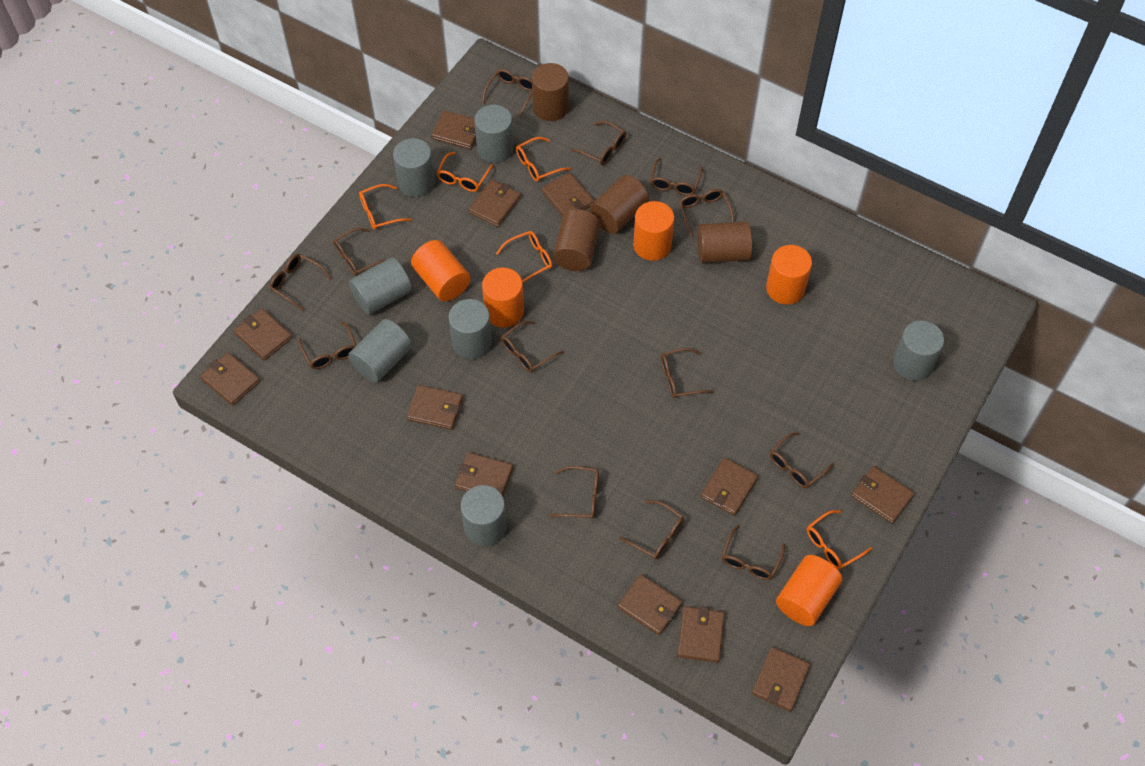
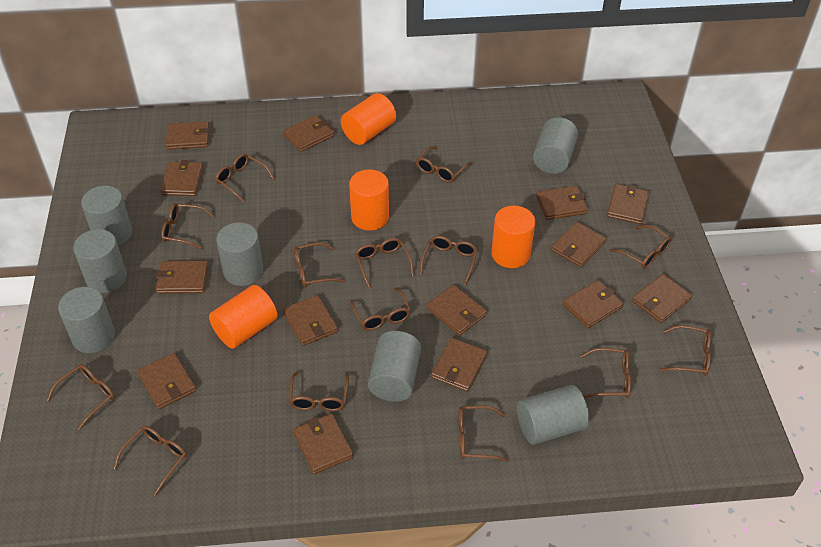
brown cylinder: [532,63,569,121] [553,209,600,271] [590,175,649,234] [697,221,752,263] = 4 -> none = 0
brown glasses: [270,254,332,311] [299,322,356,369] [333,228,387,276] [482,69,532,117] [501,321,563,372] [550,466,599,519] [570,121,626,165] [619,500,684,559] [650,158,703,196] [661,348,714,398] [679,189,734,238] [722,525,785,580] [770,432,834,488] = 13 -> [46,364,115,430] [114,426,187,496] [161,203,215,249] [215,154,274,203] [289,371,349,411] [294,242,345,287] [350,288,411,331] [355,238,414,288] [416,146,472,183] [420,236,478,285] [459,405,509,462] [580,348,631,398] [609,225,671,269] [660,325,711,376] = 14
brown wallet: [200,352,260,406] [234,308,292,360] [407,385,463,430] [432,110,476,149] [455,452,513,496] [468,180,521,227] [541,172,594,216] [618,574,682,635] [677,606,725,663] [700,458,758,516] [752,647,810,711] [851,466,914,523] = 12 -> [137,353,196,409] [156,261,208,294] [161,160,203,196] [166,121,209,150] [283,115,334,152] [283,295,338,346] [293,413,353,474] [426,285,487,335] [431,338,487,392] [536,186,588,220] [551,222,606,267] [563,280,624,328] [607,184,649,224] [632,274,692,323] = 14
orange cylinder: [411,240,471,301] [482,268,524,328] [633,201,674,261] [766,245,812,305] [776,555,842,626] = 5 -> [209,285,278,349] [341,93,396,145] [349,169,389,231] [491,206,535,268] = 4
orange glasses: [359,184,412,230] [436,152,494,192] [496,231,552,283] [516,137,571,182] [807,510,872,570] = 5 -> none = 0

